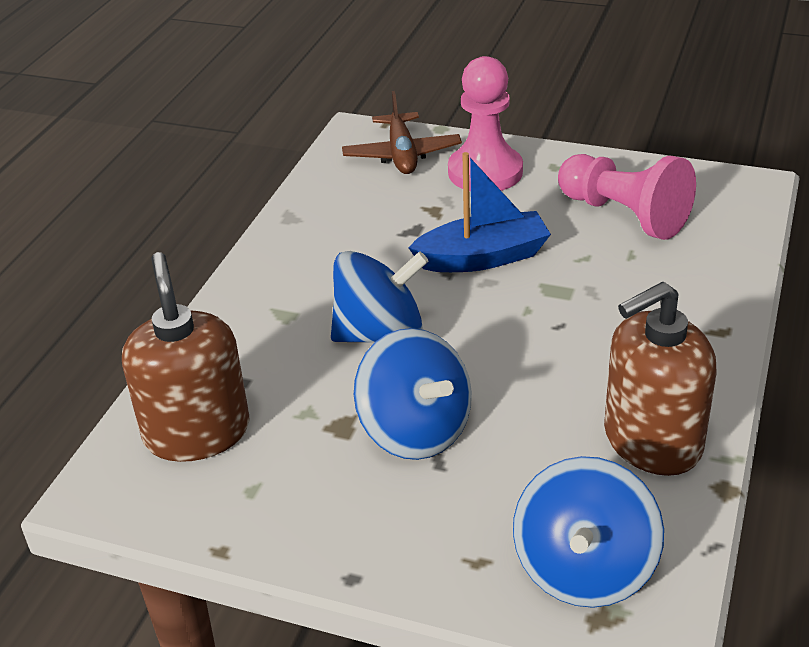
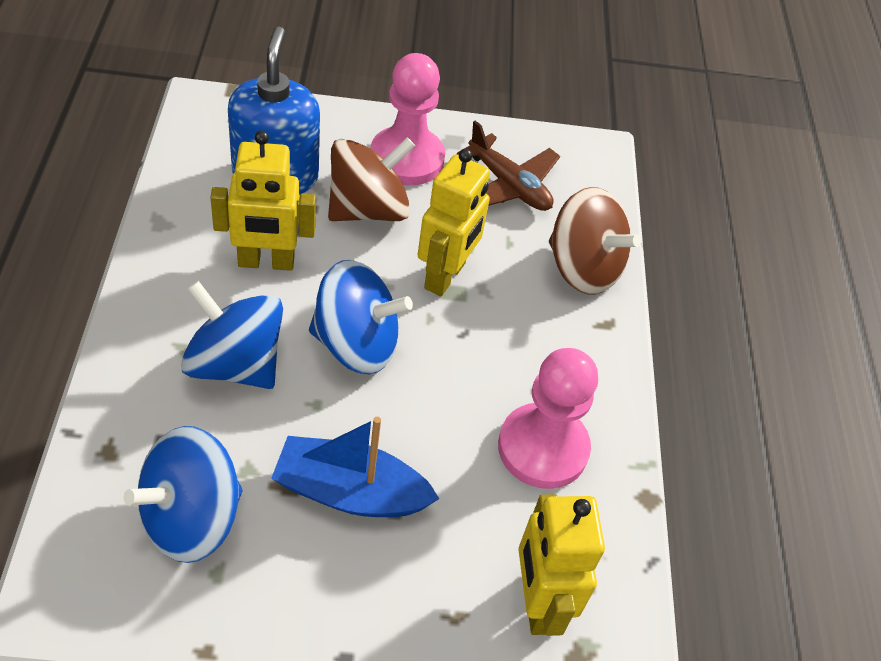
blue soap dispenser: none = 0 -> [228,27,320,195] = 1
brown soap dispenser: [122,252,250,462] [604,281,716,476] = 2 -> none = 0
brown spinning top: none = 0 -> [328,137,415,221] [549,187,641,294] = 2
yellow robot: none = 0 -> [210,130,316,271] [418,149,490,296] [518,494,605,636] = 3

